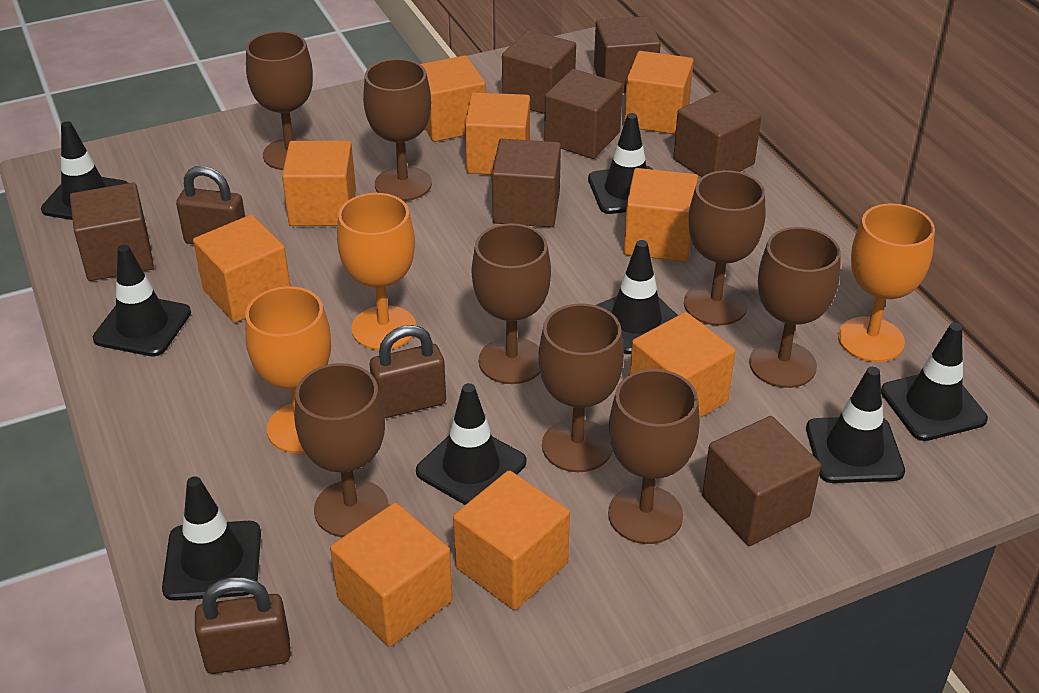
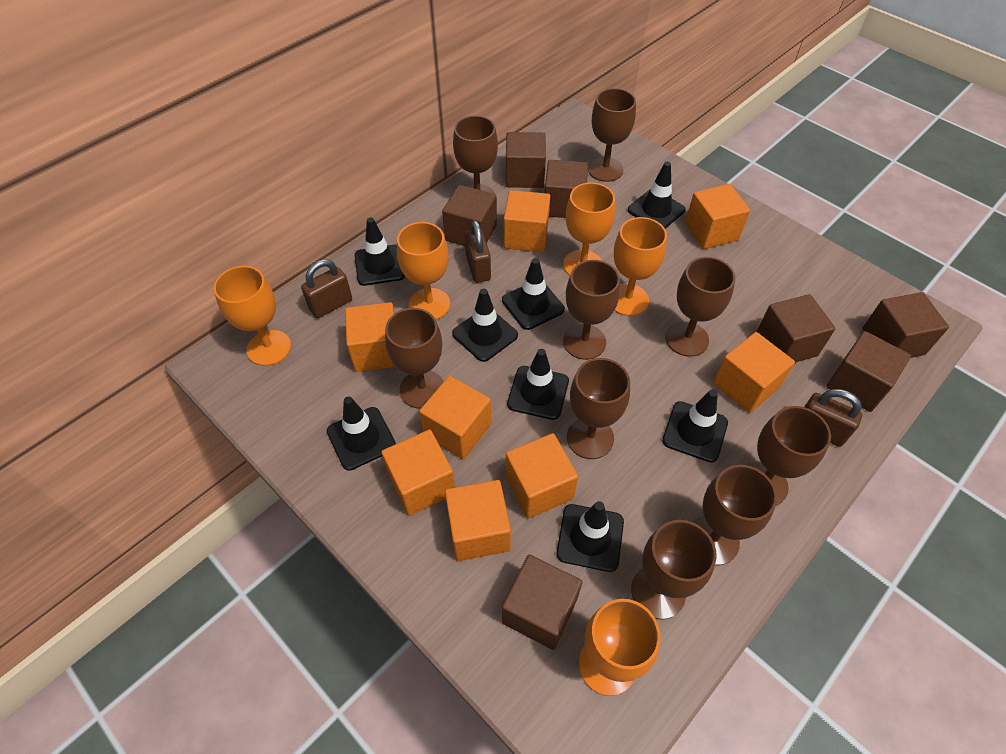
brown goblet: [246,31,313,170] [294,363,389,537] [363,59,432,201] [472,223,551,384] [538,303,624,472] [608,369,700,544] [684,170,765,326] [749,227,841,388] = 8 -> [385,308,444,409] [453,115,498,194] [563,260,620,360] [567,358,630,459] [588,88,636,182] [631,520,717,620] [665,257,736,357] [693,465,777,565] [746,406,831,506] = 9
orange cube: [193,215,290,323] [282,140,356,226] [330,503,453,647] [421,55,486,142] [453,470,570,610] [465,92,530,175] [624,51,694,134] [624,168,698,262] [630,312,735,418] = 9 -> [345,302,395,372] [381,430,455,516] [419,376,491,459] [445,480,511,561] [504,190,550,252] [506,433,578,519] [685,184,750,249] [713,332,795,413] = 8
orange goblet: [245,286,331,454] [337,193,416,350] [838,203,935,362] = 3 -> [214,266,291,366] [397,222,450,320] [563,182,615,276] [579,599,661,696] [614,217,667,316] = 5

